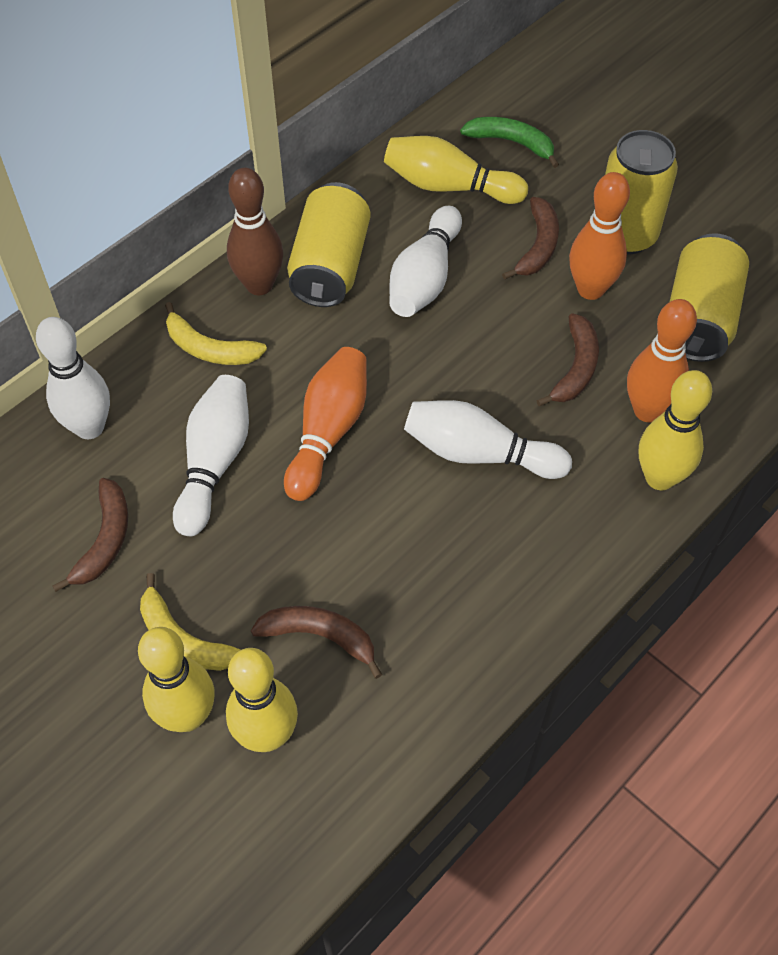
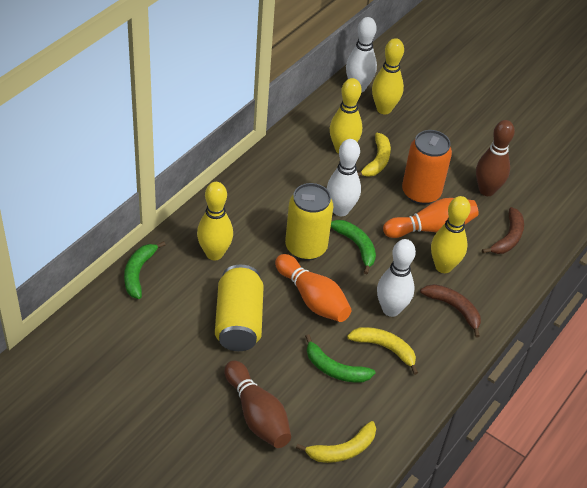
brown banana: [52,478,128,592] [251,606,382,679] [502,197,559,279] [536,313,599,406] = 4 -> [420,284,481,337] [482,207,524,254] = 2
brown bowling pin: [227,168,283,295] = 1 -> [224,360,291,448] [476,120,515,196] = 2
green banana: [460,117,559,168] = 1 -> [124,241,166,299] [305,334,375,383] [331,220,376,274] = 3
orange bowling pin: [284,347,367,501] [569,172,630,300] [627,299,697,422] = 3 -> [275,254,351,322] [383,198,478,238] = 2
orange can: none = 0 -> [402,130,452,205] = 1
white bowling pin: [36,317,110,439] [173,375,249,536] [389,206,462,317] [404,400,572,479] = 4 -> [327,139,361,216] [346,17,377,93] [377,239,416,317] = 3
yellow banana: [140,573,241,671] [165,302,267,365] = 2 -> [296,421,376,463] [347,327,418,375] [358,133,391,177] = 3
yellow can: [287,182,370,307] [605,130,678,255] [670,233,749,362] = 3 -> [215,265,264,351] [285,183,333,261] = 2

